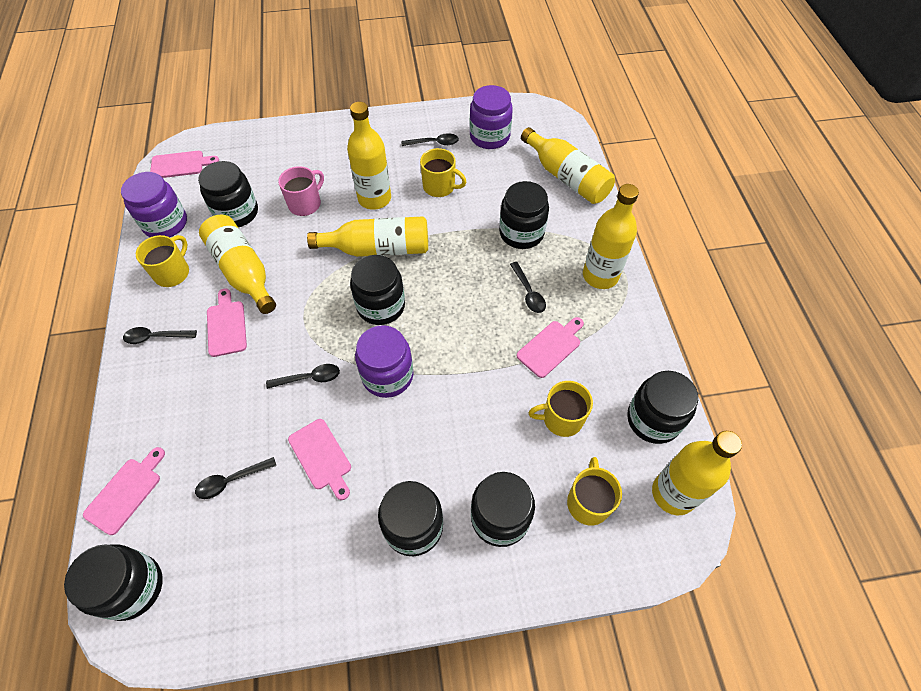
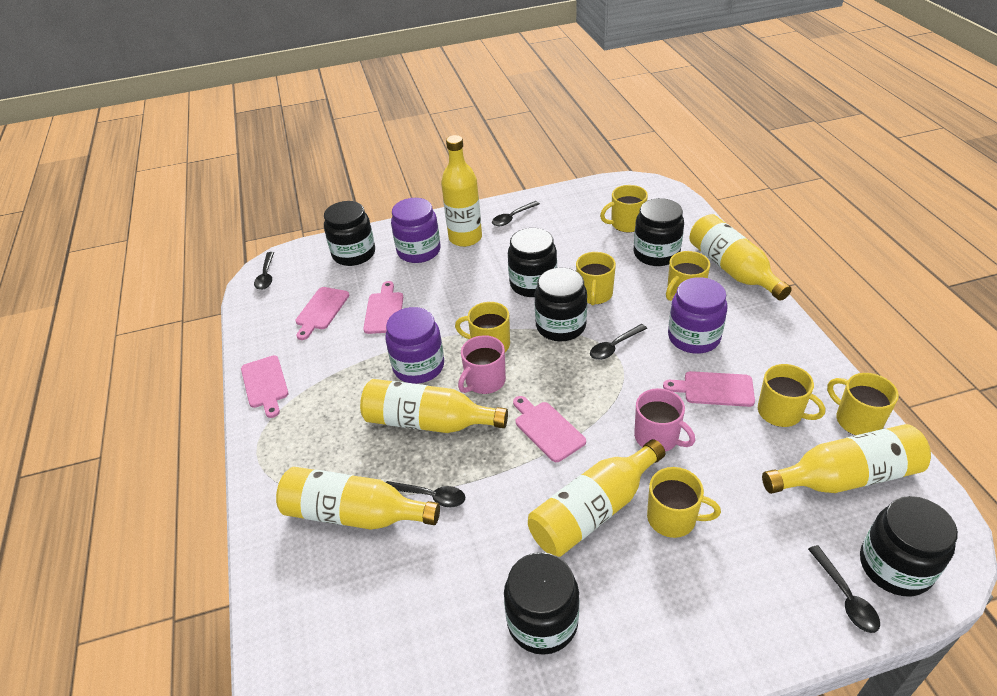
black jar: [64,544,163,621] [198,161,258,227] [350,255,405,325] [378,481,443,556] [471,472,535,547] [499,181,549,249] [627,371,698,444] = 7 -> [324,201,375,266] [504,552,579,655] [508,228,557,297] [535,268,587,341] [634,198,684,266] [860,496,958,596] = 6
pink mug: [278,166,324,216] = 1 -> [458,335,506,394] [634,388,695,452] = 2
yellow mug: [136,235,189,287] [420,148,466,197] [528,381,593,437] [567,457,622,526] = 4 -> [455,302,510,352] [576,252,616,306] [600,185,648,232] [647,467,721,538] [666,251,710,301] [758,364,825,427] [827,373,899,435] = 7

